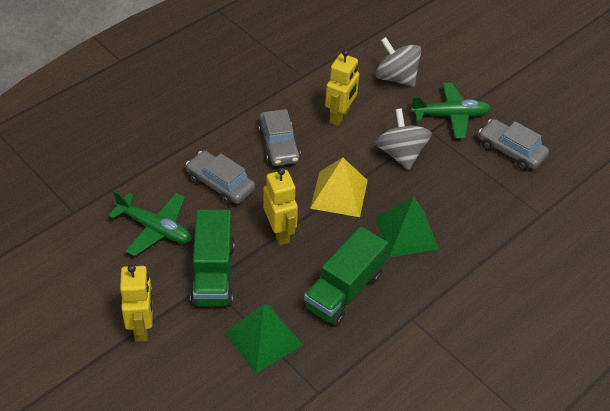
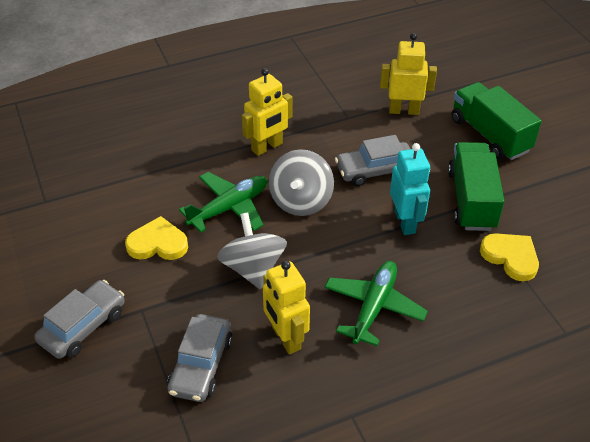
green pyramid: [225,304,303,373] [375,197,439,257] = 2 -> none = 0
turquoise robot: none = 0 -> [390,143,430,235] = 1
yellow heart: none = 0 -> [125,216,188,260] [480,233,539,281] = 2
yellow pyramid: [310,158,368,217] = 1 -> none = 0

